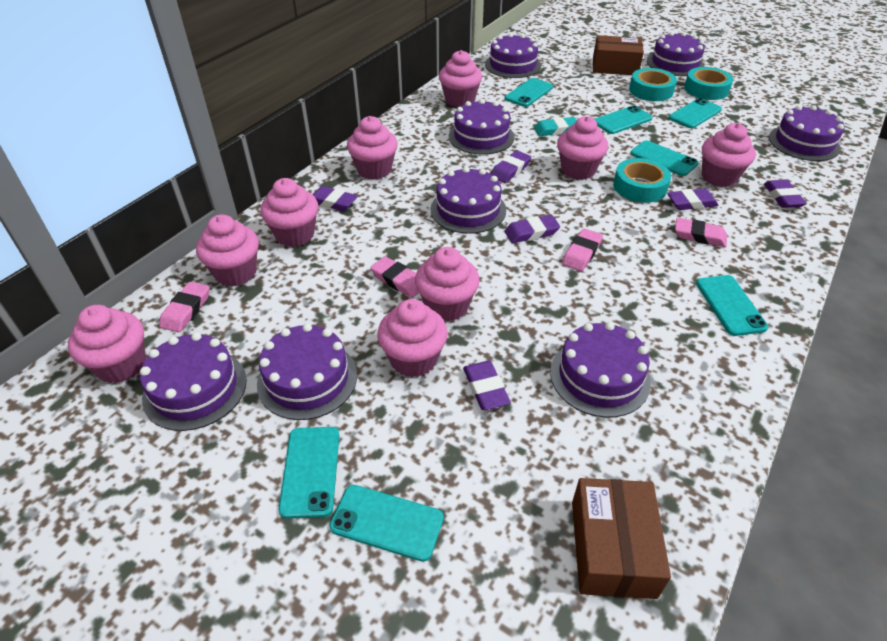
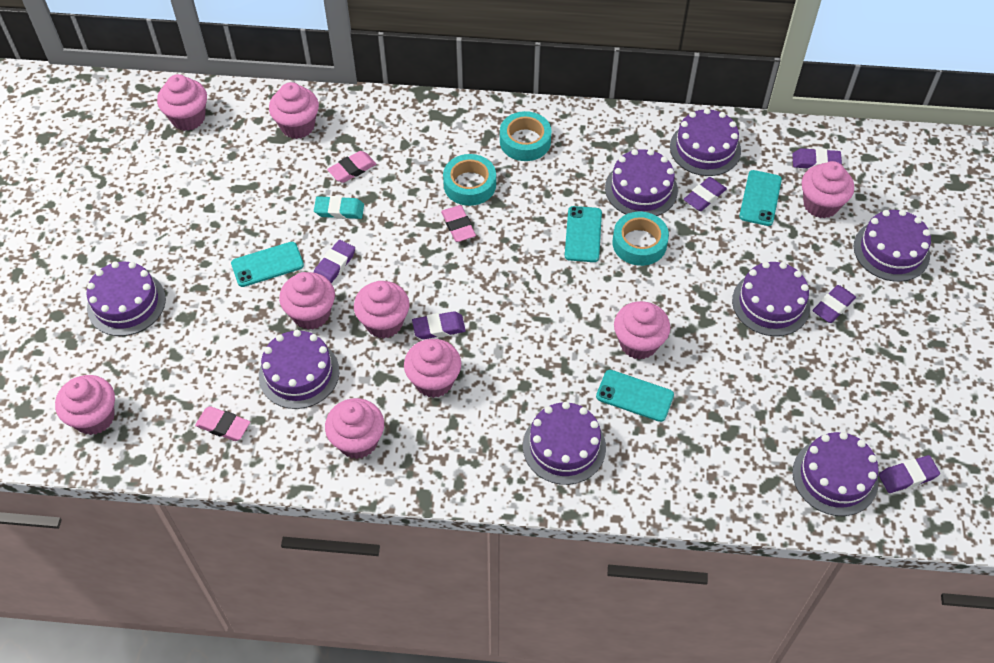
brown box: [572,478,671,599] [593,35,644,75] = 2 -> none = 0
pink eraser: [159,282,209,332] [370,256,419,298] [562,228,603,271] [675,218,727,247] = 4 -> [195,406,250,441] [327,151,376,183] [441,205,476,242] = 3
turquoise phone: [279,427,339,518] [329,485,444,562] [505,78,553,107] [594,105,652,134] [630,140,698,176] [669,98,722,128] [696,275,768,336] = 7 -> [231,242,304,287] [565,206,602,262] [596,370,674,422] [739,170,782,226] = 4

